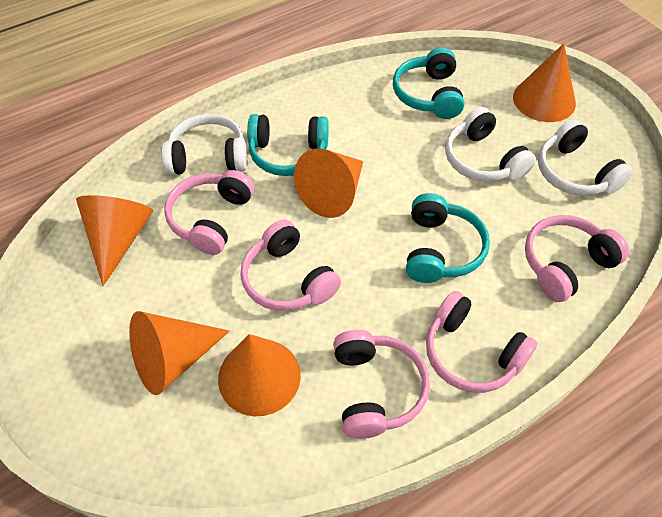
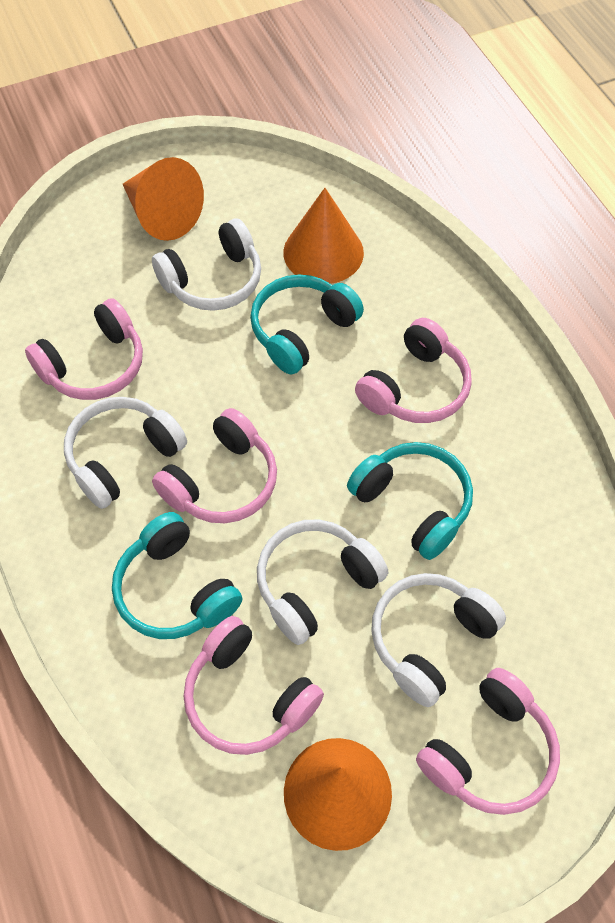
orange cone: [76,195,153,286] [129,311,229,395] [218,334,301,416] [294,149,363,218] [513,43,576,122] = 5 -> [123,157,204,241] [283,188,364,284] [284,738,392,851] = 3
white headphones: [161,114,247,175] [445,107,536,182] [538,119,633,196] = 3 -> [64,397,187,509] [152,219,261,311] [257,519,388,645] [371,573,506,707] = 4

